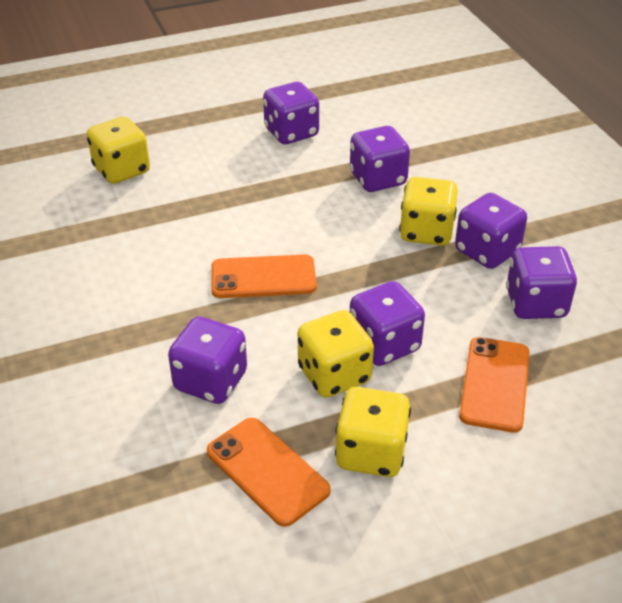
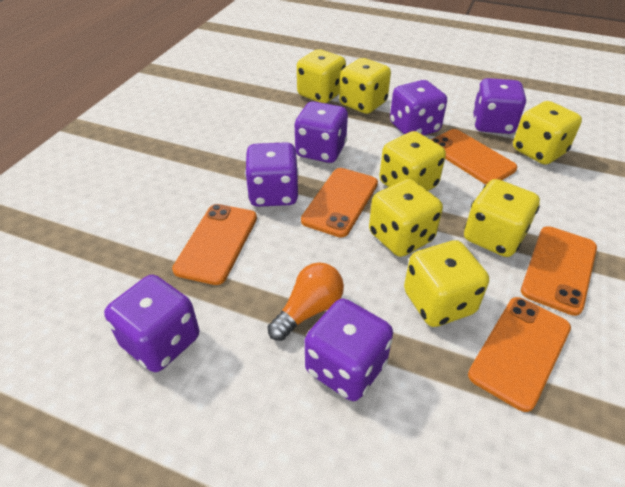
orange light bulb: none = 0 -> [267,262,344,341] = 1
orange phone: [207,418,331,527] [211,254,317,298] [459,337,530,432] = 3 -> [172,204,257,285] [301,168,378,238] [431,129,517,185] [468,297,571,412] [521,226,597,316] = 5
yellow dice: [87,117,150,184] [298,310,374,398] [335,387,411,477] [399,177,458,246] = 4 -> [297,49,346,103] [339,58,391,114] [369,179,443,257] [379,131,446,191] [404,240,489,327] [464,179,540,257] [513,101,582,165] = 7

